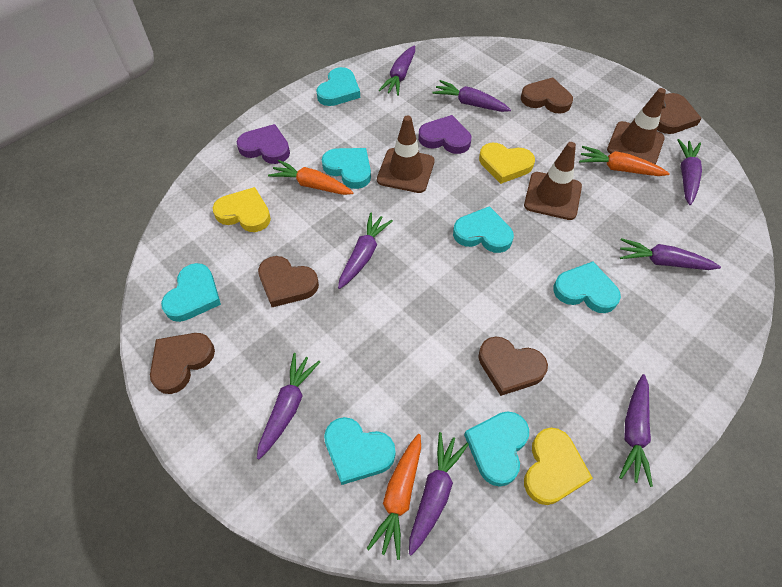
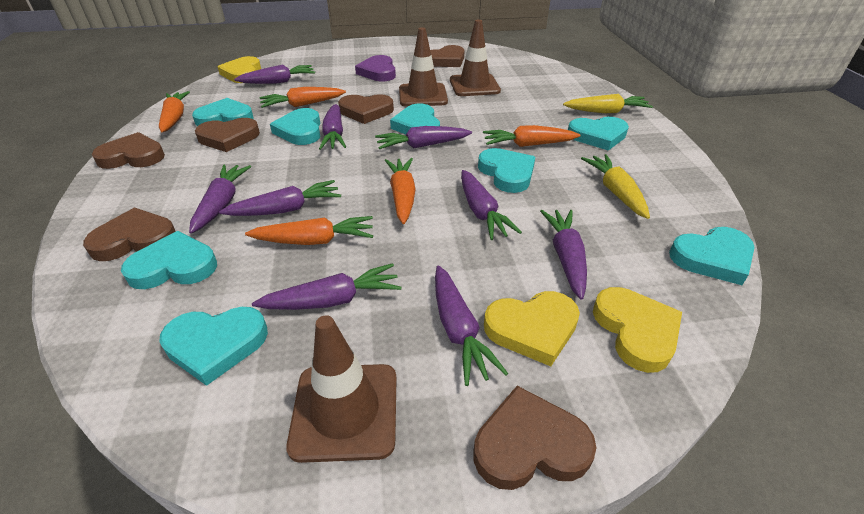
brown heart: [150,333,215,394] [258,256,319,307] [478,337,548,396] [521,77,573,114] [657,93,702,134] = 5 -> [83,208,176,261] [92,132,165,169] [195,118,260,152] [338,94,394,124] [430,45,465,67] [474,386,596,490] = 6
orange carrot: [268,160,353,195] [367,434,421,560] [579,146,670,176] = 3 -> [159,91,190,132] [245,216,373,245] [259,87,346,108] [385,158,415,224] [483,125,581,147] = 5
purple carrot: [257,353,320,460] [338,213,393,289] [379,45,415,96] [409,432,469,556] [432,80,511,112] [619,374,653,487] [620,238,721,270] [677,139,702,205] = 8 -> [189,165,251,234] [219,180,341,216] [234,65,315,84] [252,263,402,310] [319,104,346,150] [375,126,472,149] [435,266,508,386] [461,170,522,240] [540,210,587,300] = 9
purple heart: [237,124,290,164] [418,115,471,154] = 2 -> [355,55,396,81] = 1
turquoise heart: [161,263,221,322] [316,67,360,106] [322,148,371,189] [324,417,396,485] [453,206,514,253] [464,411,529,487] [553,262,621,313] = 7 -> [121,231,217,289] [159,307,268,386] [192,98,254,126] [270,108,320,145] [390,104,440,134] [478,148,535,193] [568,117,629,151] [669,227,755,285] = 8
yellow carrot: none = 0 -> [563,94,653,113] [581,154,650,219] = 2

